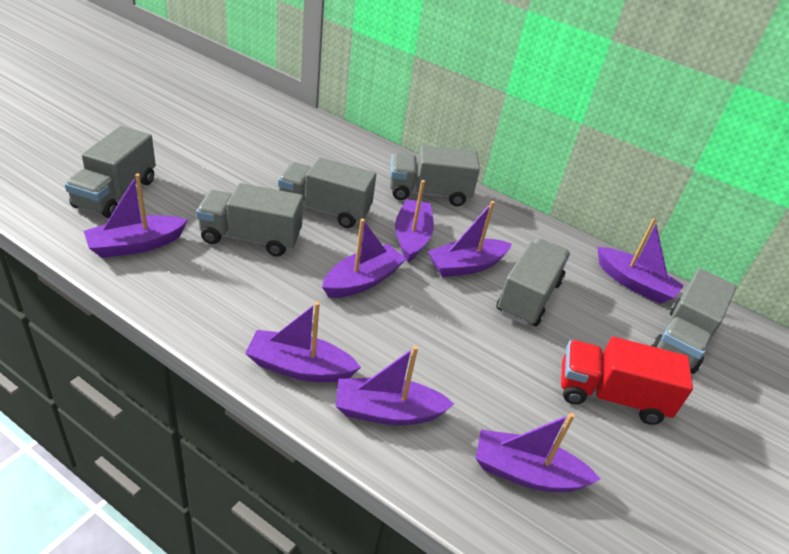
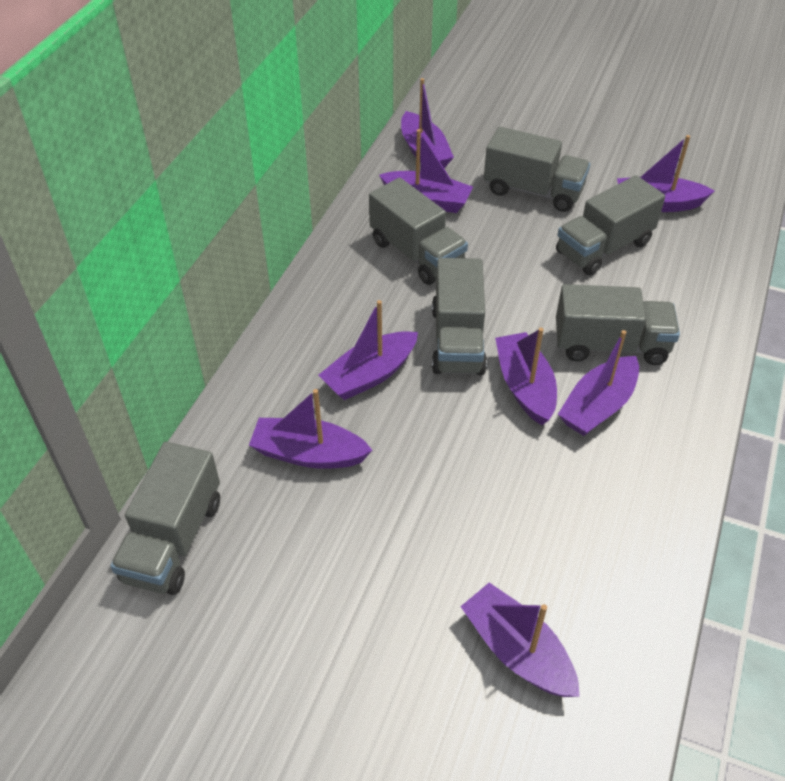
red truck: [561,337,693,425] = 1 -> none = 0

